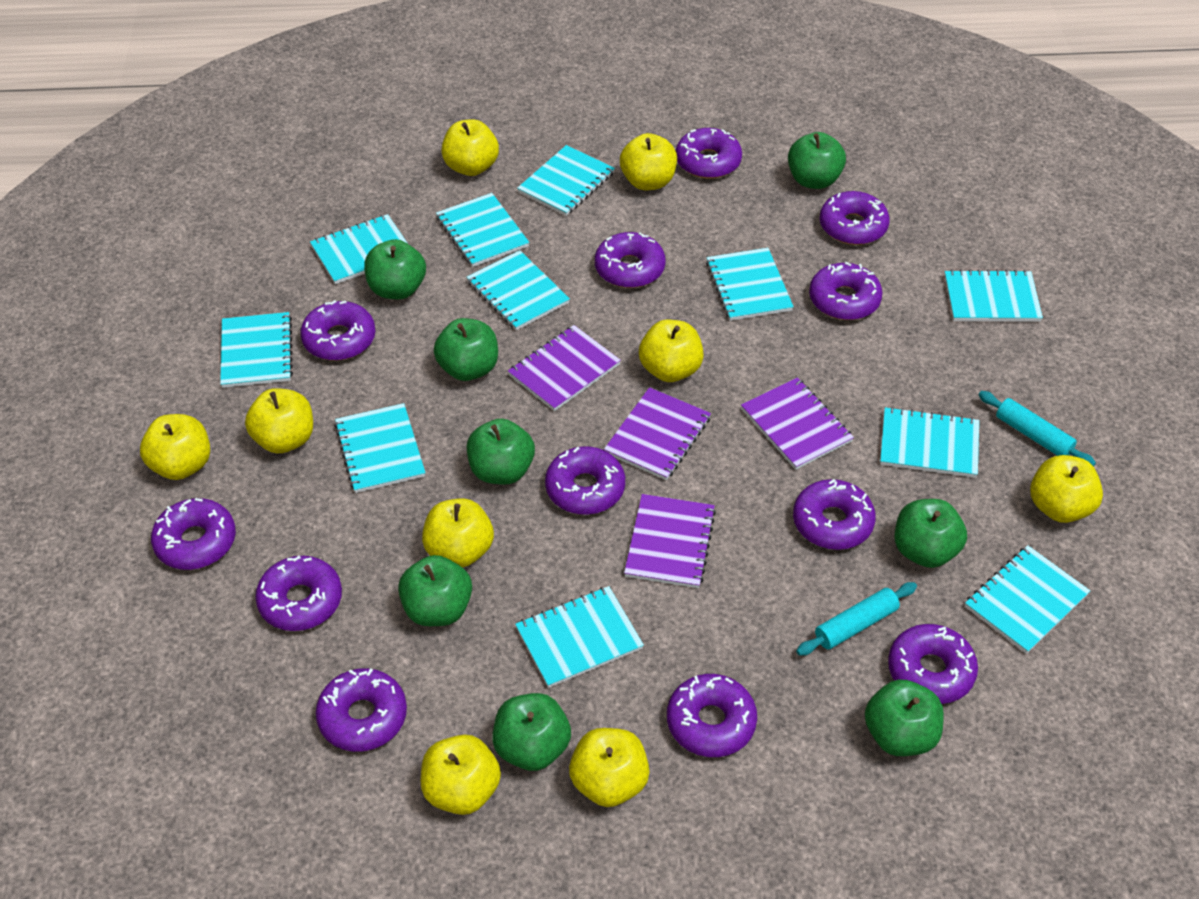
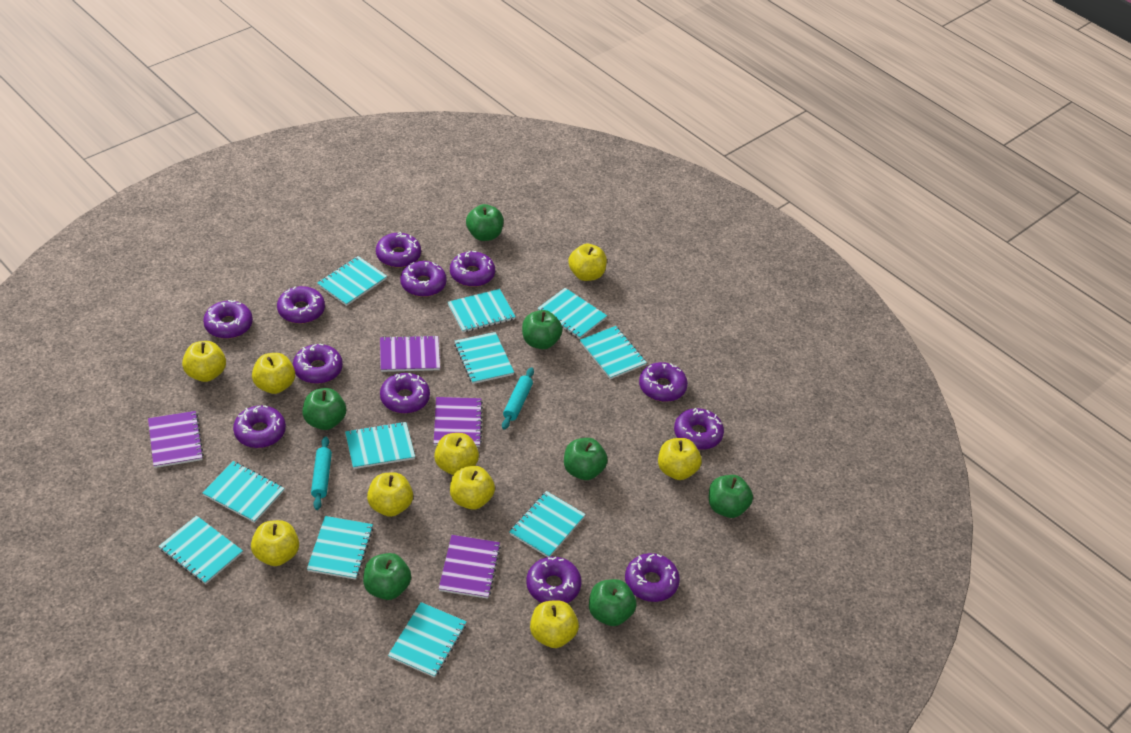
green apple: [364,239,426,299] [398,555,472,626] [434,318,498,381] [467,419,535,485] [492,693,571,771] [788,132,846,189] [865,679,944,756] [895,499,967,568] = 8 -> [302,388,346,430] [363,553,411,600] [466,204,504,241] [522,310,563,349] [564,438,608,480] [589,579,637,626] [709,475,753,518] = 7

